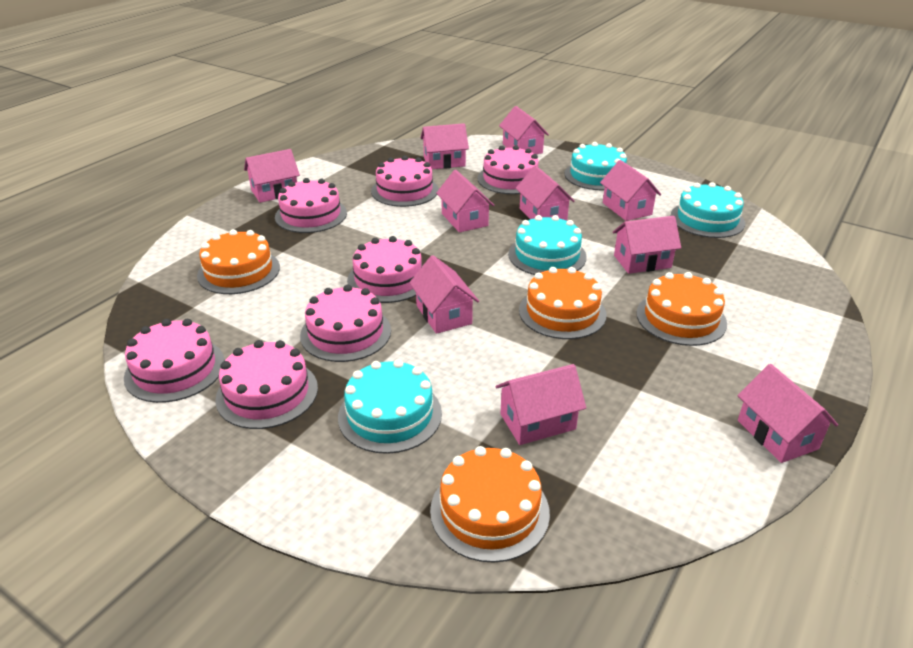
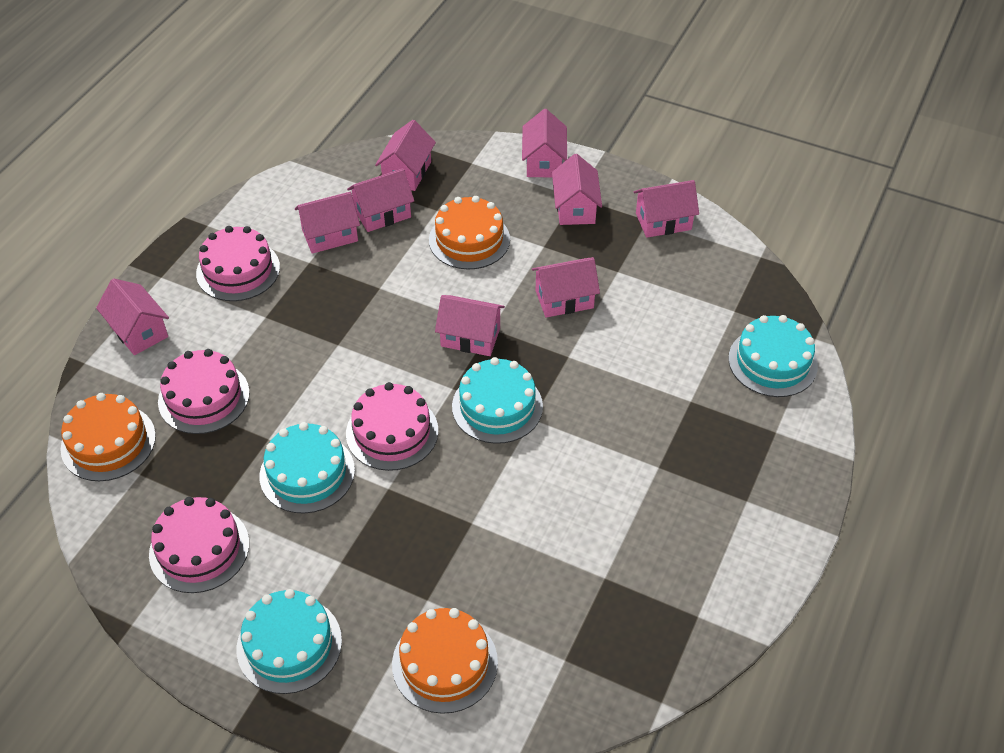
orange cake: [197,229,280,294] [430,446,550,563] [519,267,607,339] [636,272,727,346] = 4 -> [60,393,156,481] [392,608,498,714] [429,196,510,270] = 3
pink cake: [124,319,225,403] [215,340,318,429] [275,178,347,233] [300,285,391,362] [347,236,422,303] [371,155,438,207] [478,145,539,194] = 7 -> [149,497,249,593] [158,349,250,434] [196,226,280,301] [346,382,438,471] = 4
pink house: [244,149,300,203] [409,255,479,334] [421,123,469,169] [436,170,494,233] [496,364,586,445] [499,106,549,154] [516,166,575,221] [600,160,661,221] [613,216,681,274] [737,364,838,463] = 10 -> [96,278,169,355] [295,192,360,254] [347,168,414,232] [375,120,436,191] [435,295,505,356] [522,109,567,177] [532,257,600,318] [552,154,602,225] [634,180,699,238] = 9

